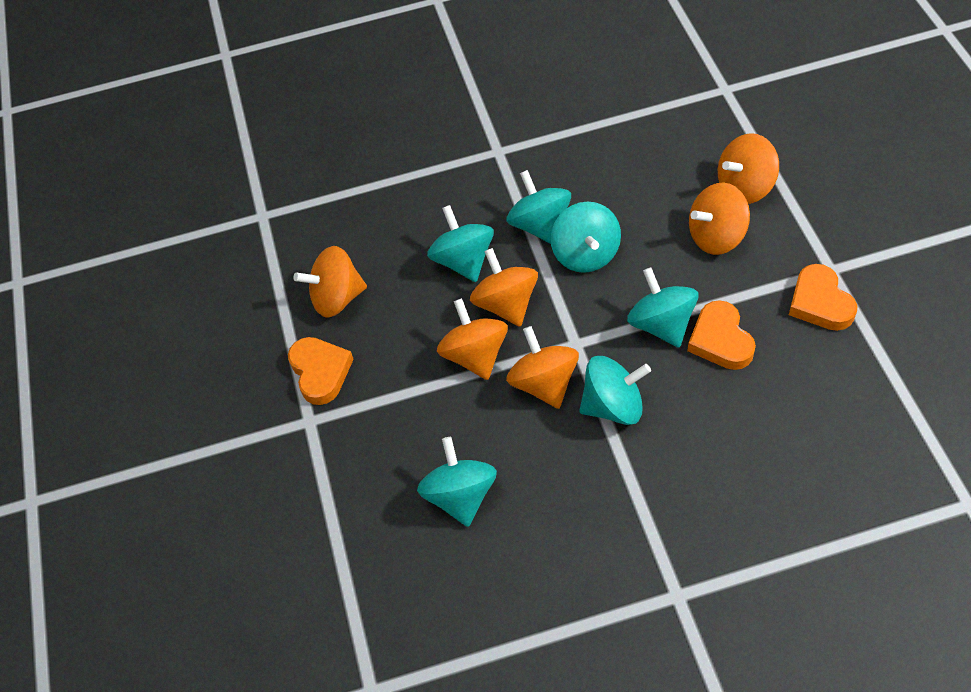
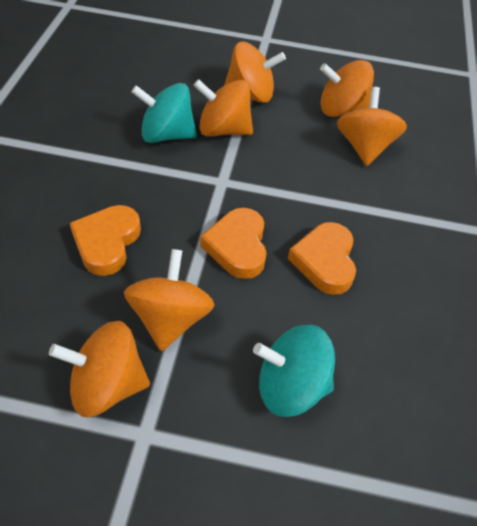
turquoise spinning top: [417,437,497,527] [427,205,494,282] [506,170,571,244] [550,202,621,273] [579,356,651,425] [627,267,699,348] = 6 -> [131,83,197,143] [253,325,335,417] = 2

